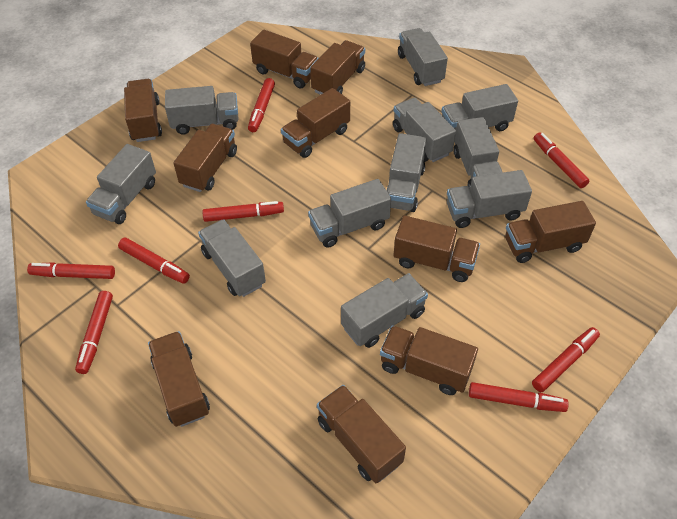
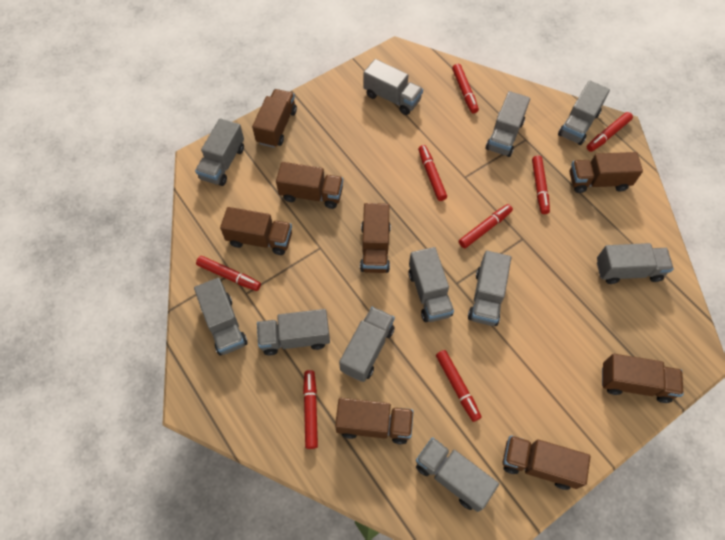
brown truck: [124,79,162,142] [148,331,210,427] [174,124,237,192] [250,30,319,89] [281,88,350,158] [310,40,365,95] [317,385,406,484] [380,326,478,395] [393,215,480,282] [505,201,596,263] = 10 -> [220,207,292,255] [252,89,297,148] [276,162,343,209] [335,398,413,444] [360,203,391,273] [503,435,591,490] [570,152,643,193] [602,354,684,403] = 8

